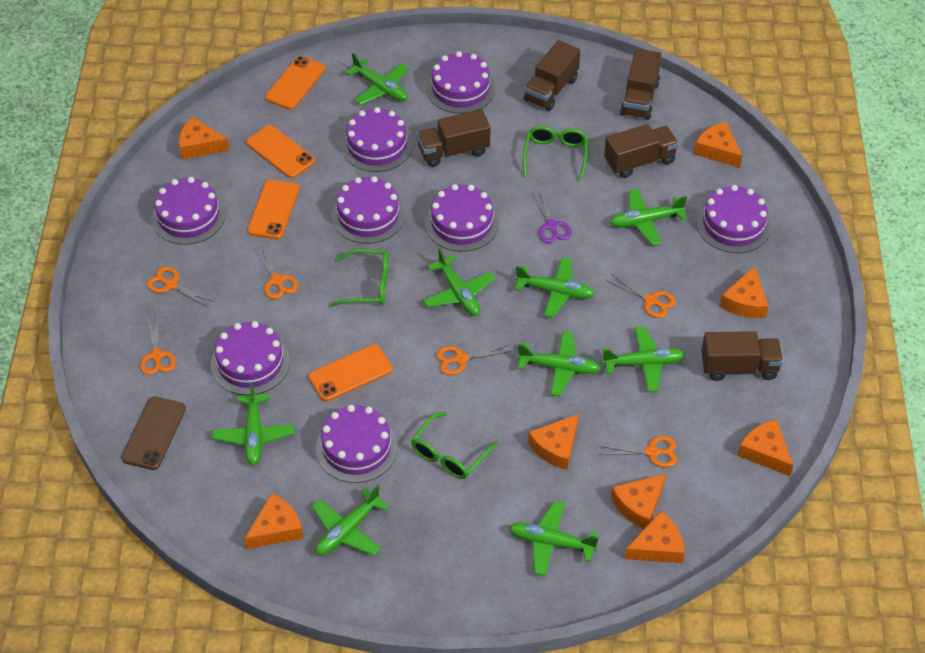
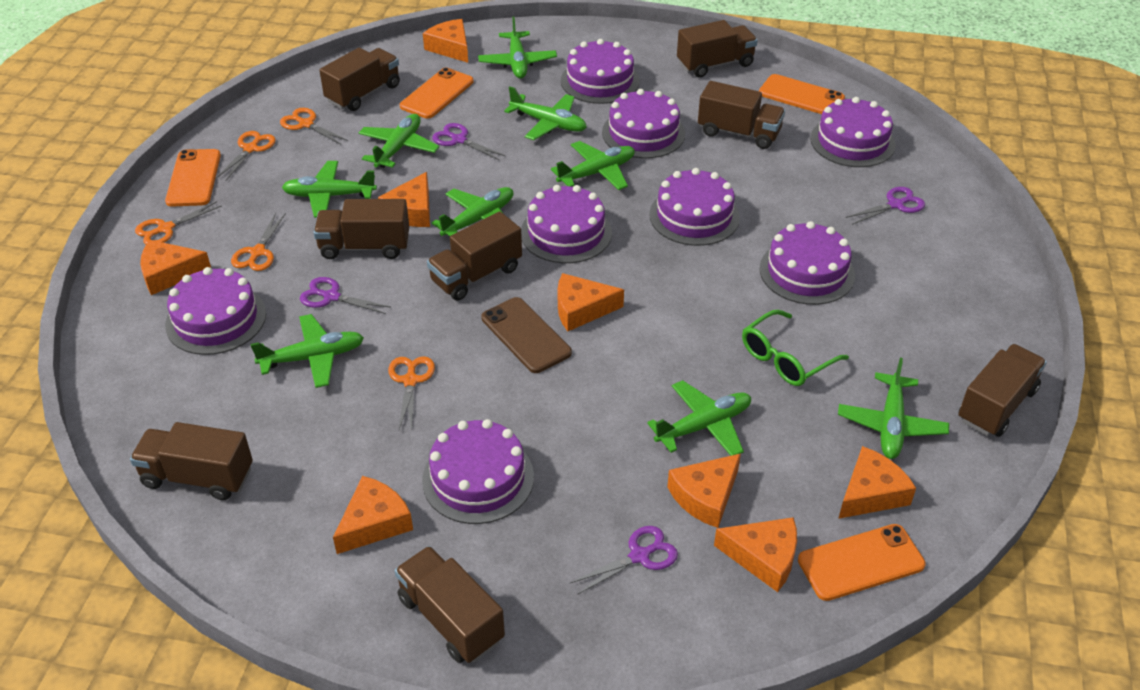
brown truck: [417,109,490,167] [524,40,580,111] [604,124,679,178] [620,49,661,120] [701,331,783,381] = 5 -> [130,422,253,500] [313,199,409,259] [319,48,400,111] [395,546,505,663] [427,211,522,301] [677,20,758,78] [698,81,785,149] [958,344,1047,437] = 8
green glasses: [330,249,389,307] [411,412,498,479] [523,126,588,182] = 3 -> [742,310,849,386] = 1
orange scissors: [140,315,176,375] [147,266,214,307] [254,245,298,299] [436,344,512,375] [599,436,677,467] [606,274,676,318] = 6 -> [135,201,222,244] [216,131,276,181] [231,213,286,271] [280,108,348,145] [388,356,435,430] = 5
purple scissors: [532,189,572,243] = 1 -> [300,277,390,314] [432,123,506,160] [570,526,678,595] [846,187,925,225] = 4

